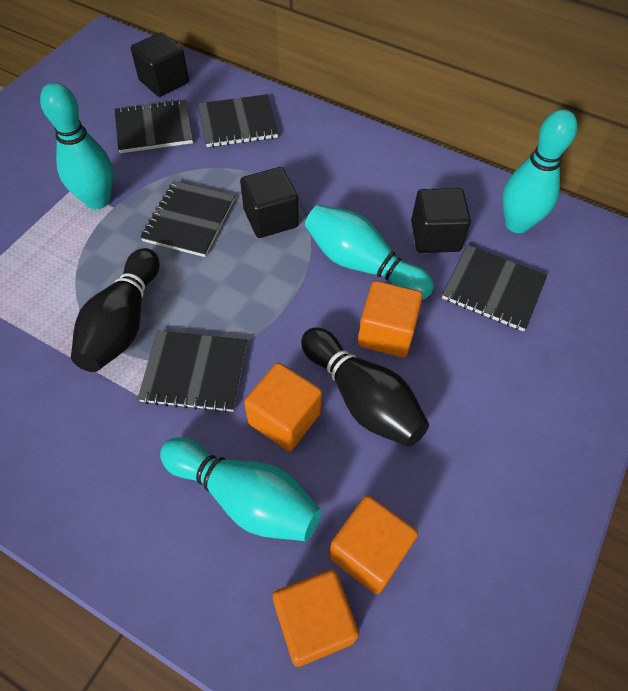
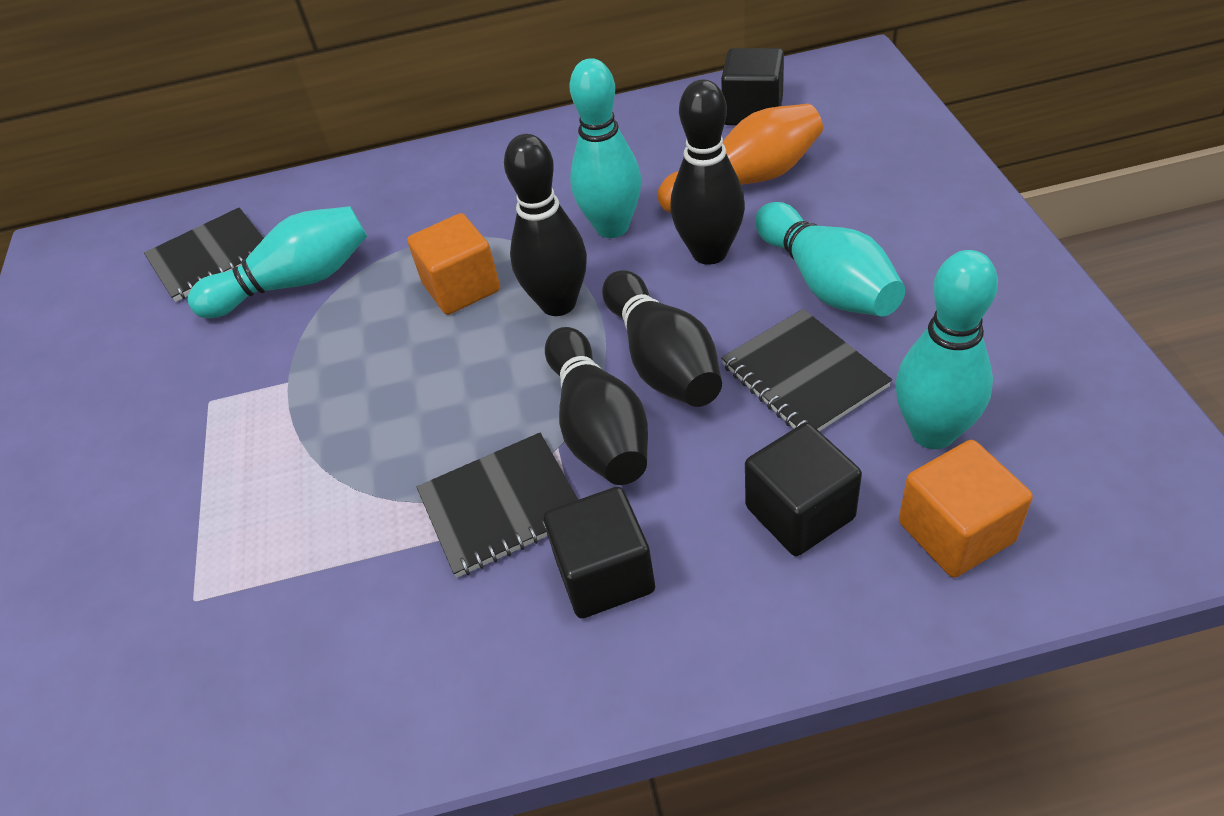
black bowling pin: [71,248,160,372] [301,328,429,447] = 2 -> [504,134,587,316] [545,327,648,485] [602,270,722,407] [670,79,745,265] = 4
black notebook: [114,99,193,153] [138,330,247,413] [140,181,235,257] [198,94,278,147] [442,245,547,331] = 5 -> [144,207,264,302] [417,433,579,578] [721,309,892,431] = 3
orange bowling pin: none = 0 -> [657,104,823,213] = 1
orange cube: [244,362,322,451] [273,569,359,667] [329,495,418,594] [358,281,423,357] = 4 -> [407,213,500,315] [899,440,1033,578] = 2

